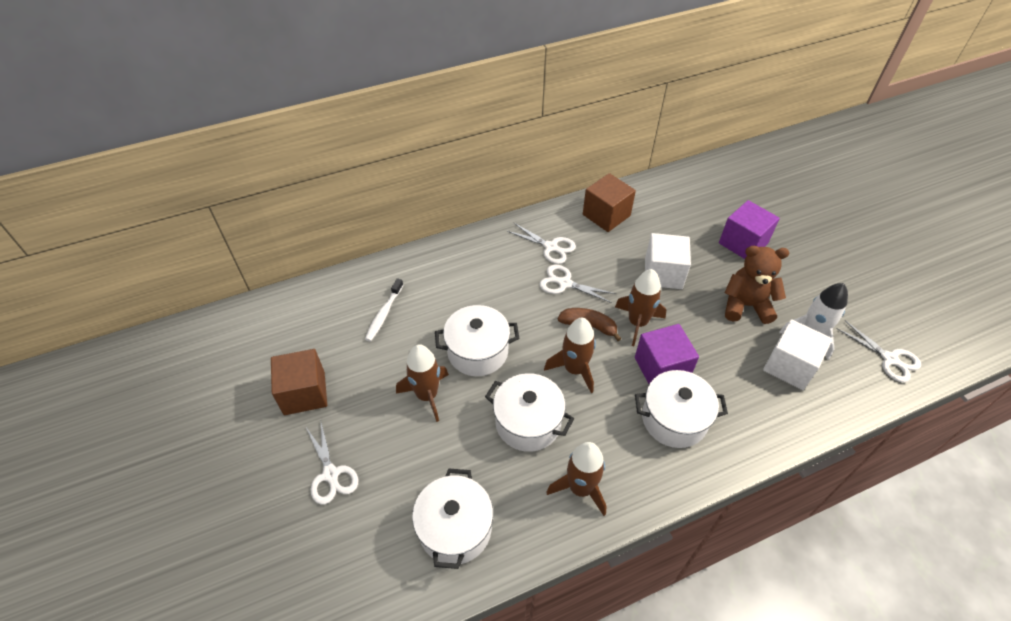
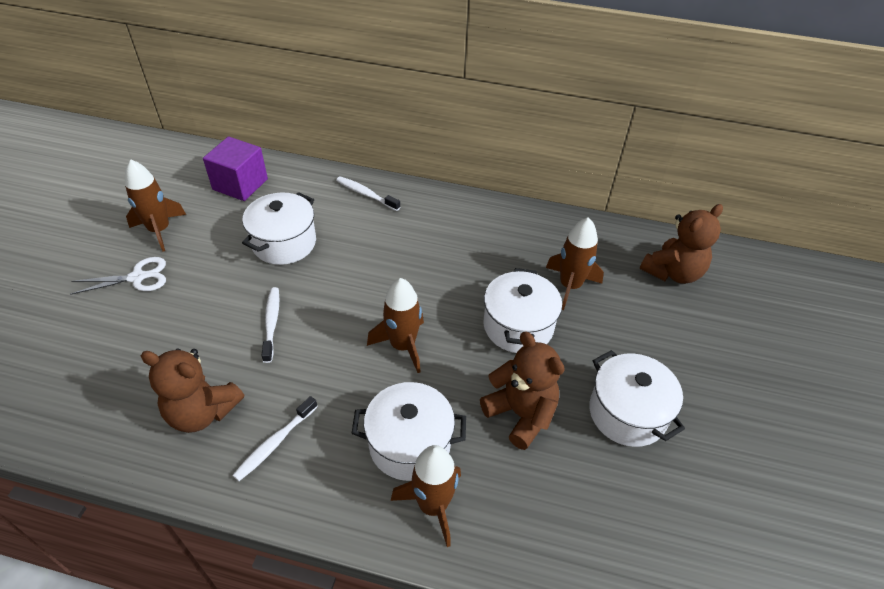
brown banana: [558,308,622,341] = 1 -> none = 0
brown cube: [271,349,327,415] [583,173,636,232] = 2 -> none = 0
brown teddy bear: [725,246,789,324] = 1 -> [141,349,244,433] [480,332,565,450] [640,204,723,284] = 3
purple cube: [635,324,699,384] [719,200,780,259] = 2 -> [203,137,268,201] = 1
white cube: [645,233,691,289] [763,319,832,390] = 2 -> none = 0
white rocket: [779,283,848,360] = 1 -> none = 0
white scissors: [306,423,358,505] [507,223,576,264] [540,265,616,303] [837,320,921,382] = 4 -> [70,257,166,295] = 1
white toothbrush: [365,278,403,341] = 1 -> [232,396,318,481] [261,287,279,363] [336,176,400,211] = 3

